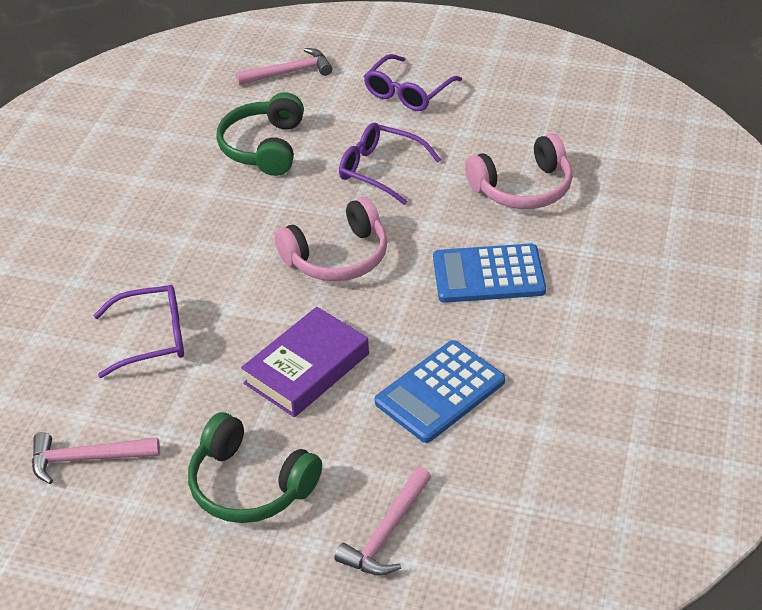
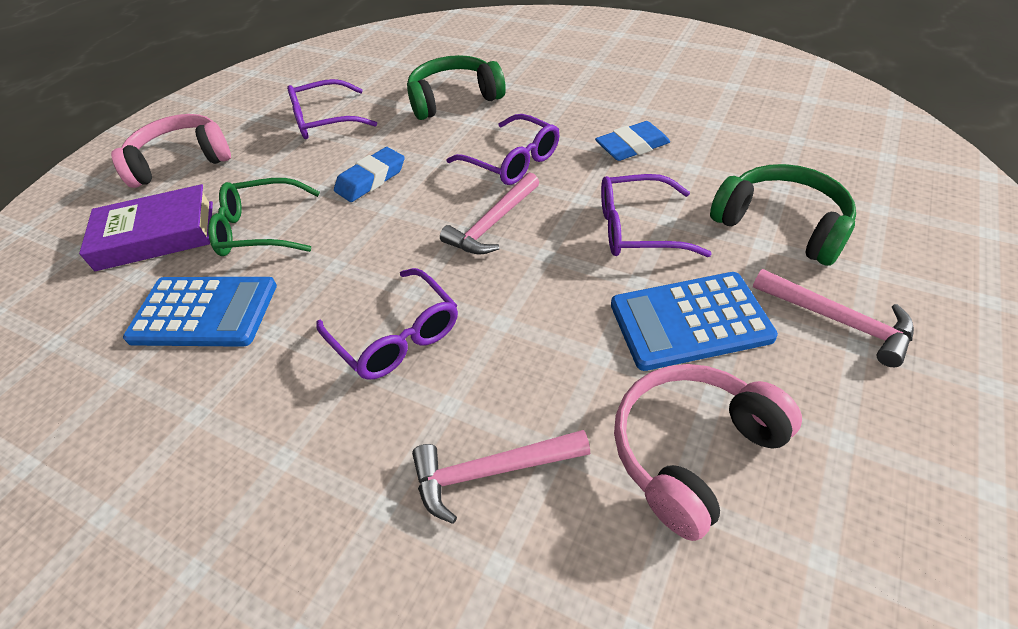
blue eraser: none = 0 -> [334,147,405,202] [595,121,670,161] = 2
green glasses: none = 0 -> [208,178,320,256] = 1
purple glasses: [93,285,184,378] [339,123,441,205] [364,54,462,111] = 3 -> [287,79,377,139] [316,268,458,380] [447,114,559,185] [601,174,712,257] = 4

